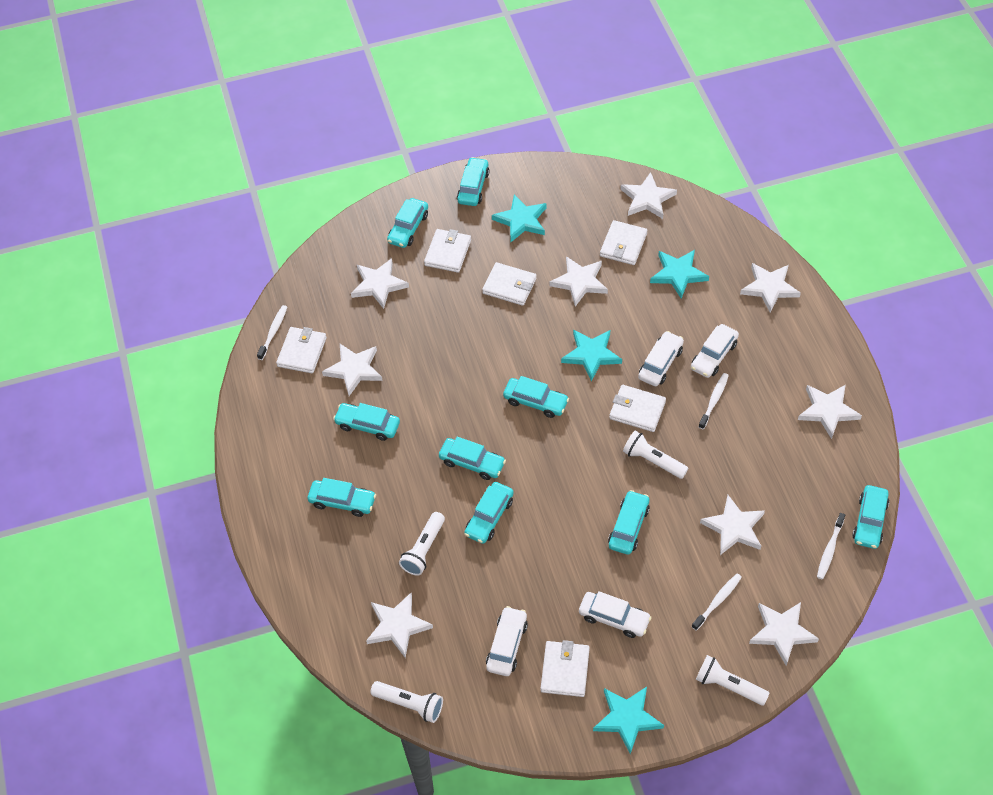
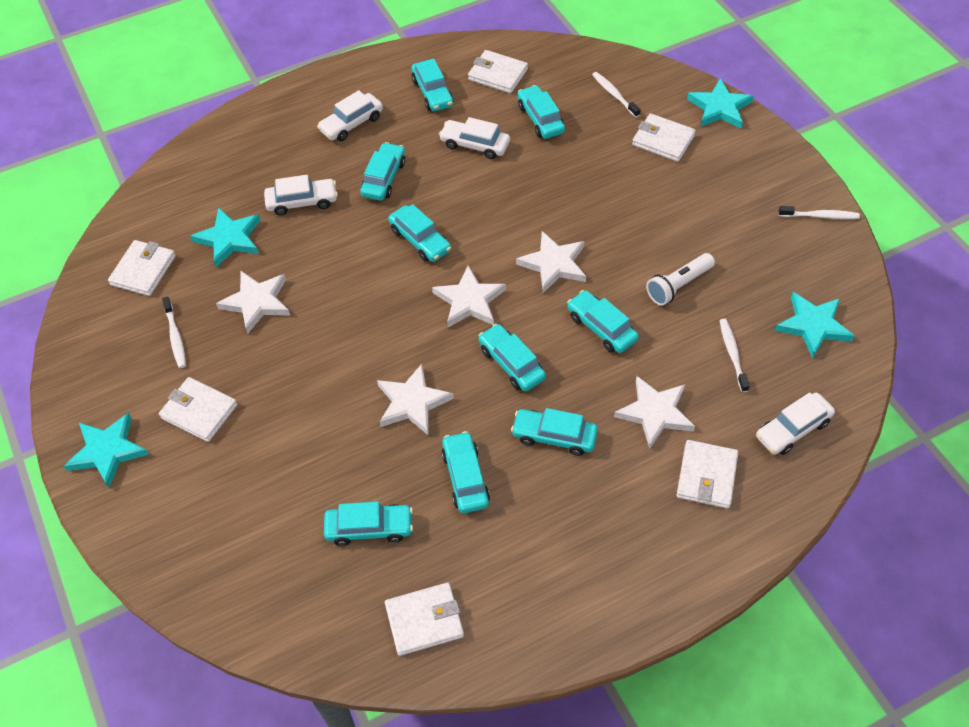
white flashlight: [370,681,443,723] [399,512,445,576] [623,431,688,479] [696,655,769,705] = 4 -> [646,253,715,306] = 1
white star: [322,344,383,396] [351,258,409,309] [366,593,433,658] [550,256,608,307] [620,172,677,219] [700,495,765,555] [740,263,801,313] [749,602,819,666] [798,385,862,439] = 9 -> [216,271,290,334] [377,364,454,435] [432,265,506,327] [516,231,586,293] [614,376,695,449] = 5

